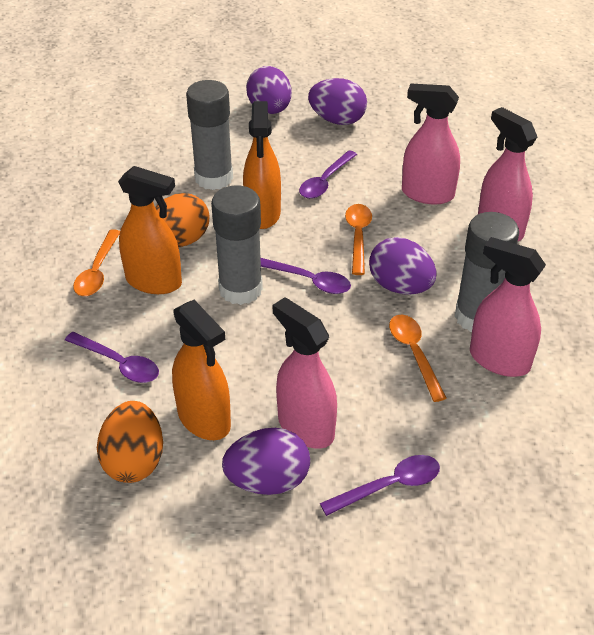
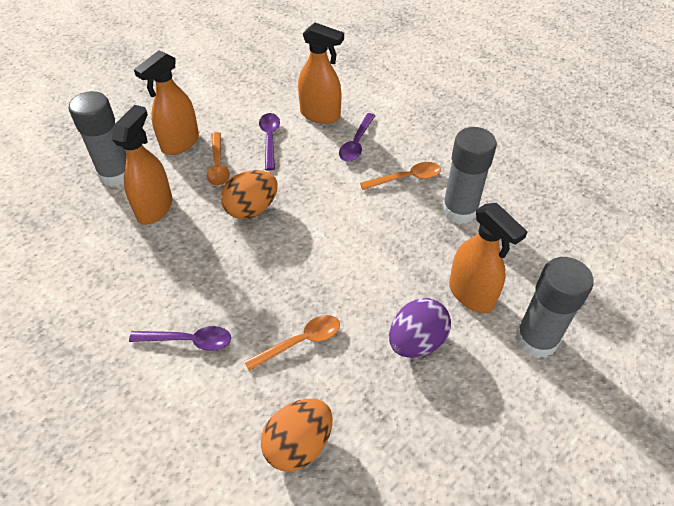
orange spray bottle: [118,166,182,294] [172,300,231,440] [243,101,281,229] = 3 -> [112,105,173,225] [134,50,199,155] [298,23,344,124] [449,203,527,313] = 4
pink spray bottle: [273,297,337,449] [402,83,460,204] [470,237,546,377] [478,107,537,241] = 4 -> none = 0
purple egg: [222,428,310,495] [246,66,292,114] [308,78,367,125] [369,237,437,295] = 4 -> [389,298,451,358] = 1
purple spoon: [65,332,159,383] [261,258,351,294] [299,150,357,199] [320,455,440,516] = 4 -> [129,326,231,351] [259,113,280,171] [339,113,375,162] = 3

